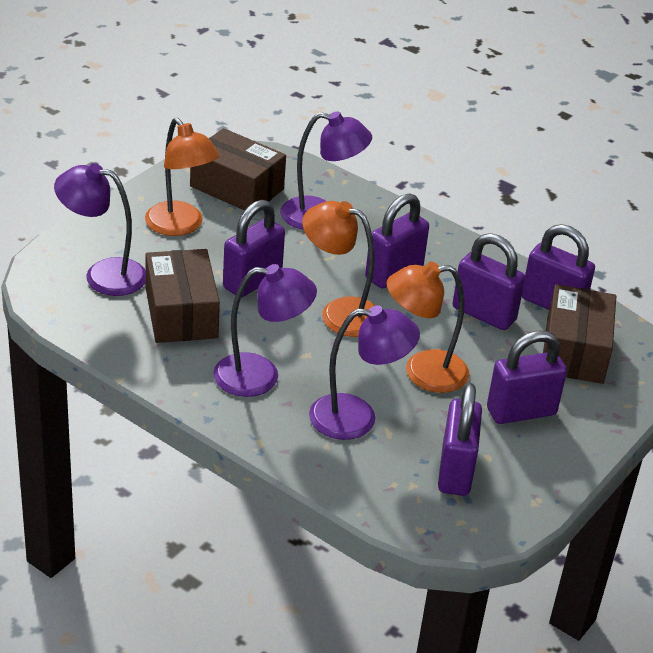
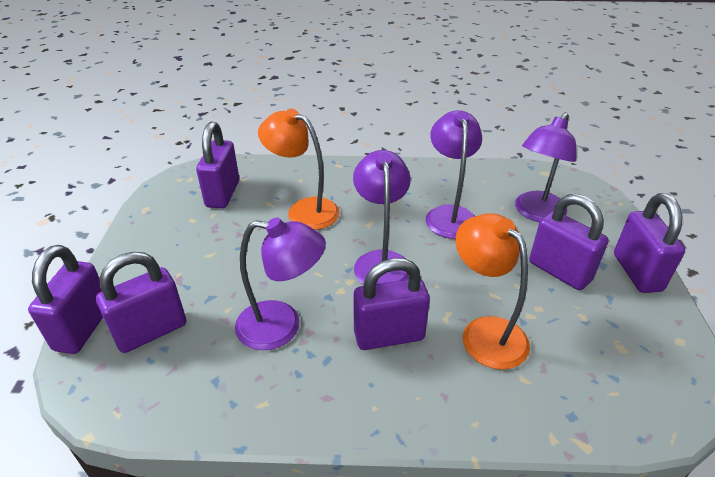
brown box: [146,249,220,343] [190,128,286,211] [543,284,616,384] = 3 -> none = 0
orange lamp: [145,118,220,236] [302,201,376,337] [387,262,469,393] = 3 -> [258,109,340,230] [456,213,530,370] = 2

